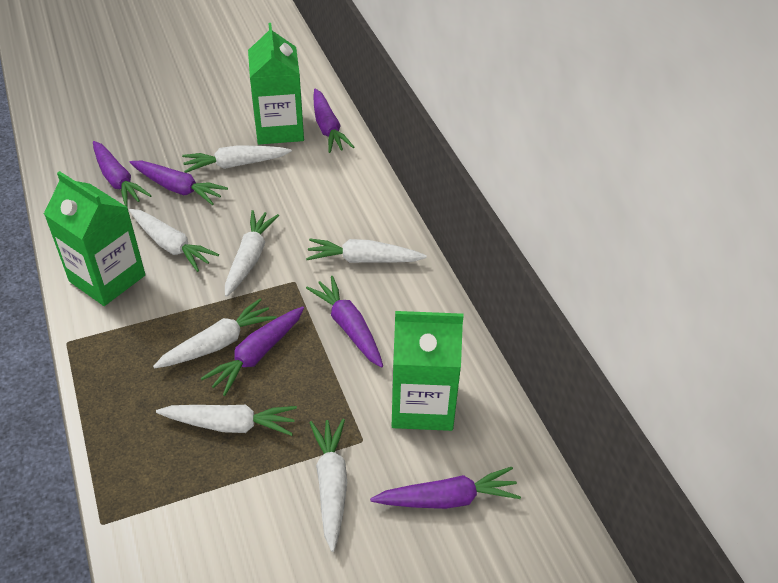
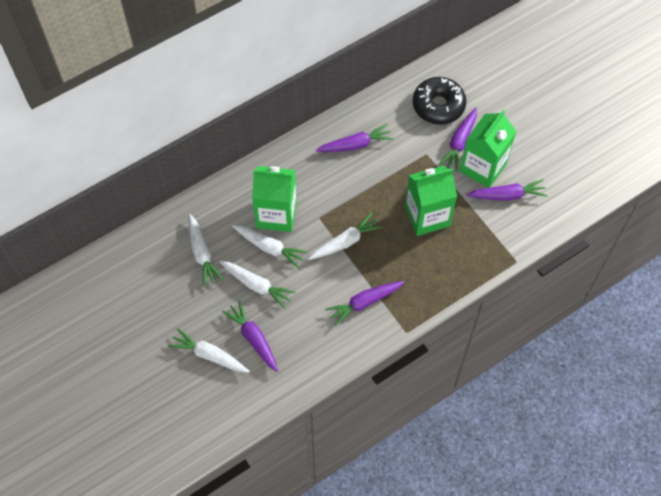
black donut: none = 0 -> [413,77,467,125] = 1
purple carrot: [93,141,152,207] [130,161,228,205] [201,306,304,396] [306,276,383,367] [313,89,354,153] [370,467,521,509] = 6 -> [222,300,278,372] [316,124,393,152] [325,281,404,326] [439,107,477,171] [466,179,548,201] = 5
white carrot: [129,209,219,272] [153,299,277,368] [156,405,297,436] [182,146,292,173] [225,210,279,297] [306,238,427,263] [309,419,347,552] = 7 -> [168,328,250,373] [189,214,224,287] [220,261,295,309] [232,225,308,269] [309,212,383,260] = 5

